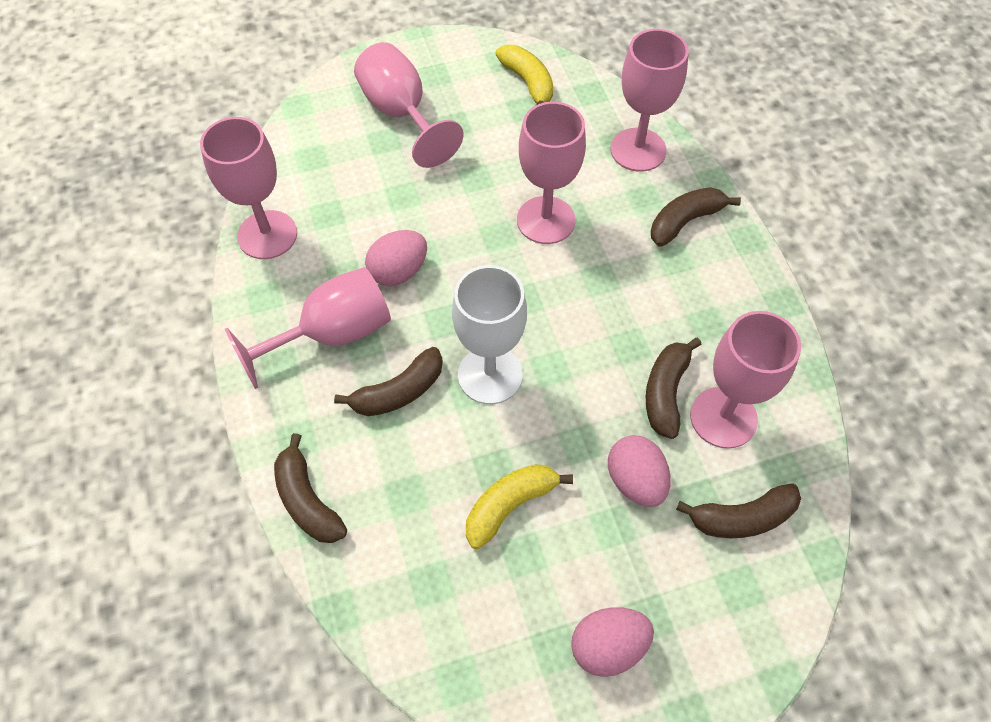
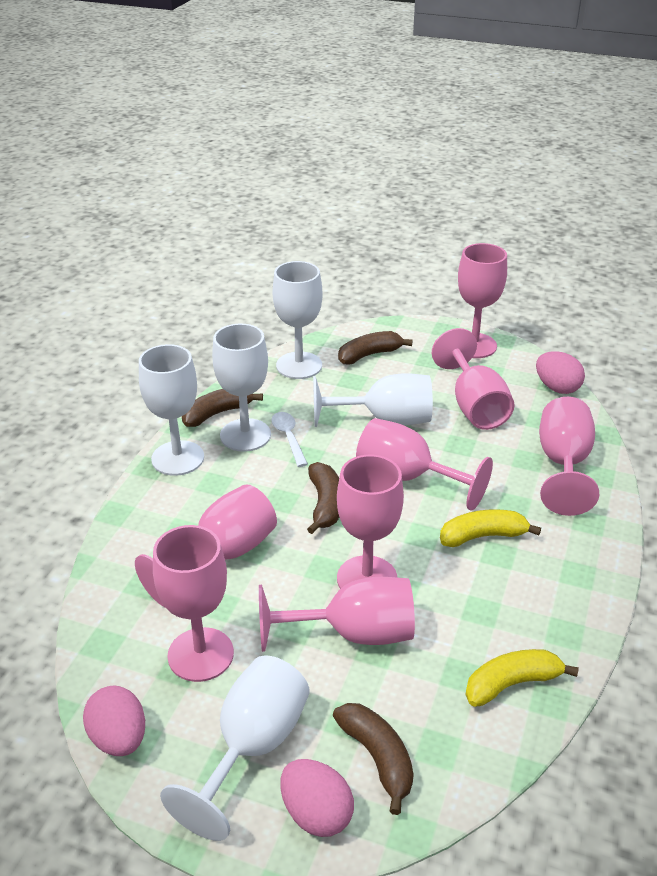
brown banana: [274,433,347,543] [334,347,443,416] [646,337,702,439] [651,187,741,247] [676,483,801,538] = 5 -> [182,389,263,427] [307,462,339,534] [333,703,414,815] [338,331,413,364] = 4
pink goblet: [200,117,297,259] [225,267,391,389] [354,42,464,168] [517,102,586,244] [610,29,689,172] [690,311,801,449] = 6 -> [135,485,277,607] [153,525,234,682] [259,577,415,652] [337,455,404,589] [356,418,493,511] [432,328,515,430] [458,243,507,358] [539,397,599,516] = 8
white goblet: [452,265,527,404] = 1 -> [139,344,204,476] [160,655,310,841] [212,324,271,452] [273,261,322,379] [313,373,433,427] = 5
white spoon: none = 0 -> [271,412,308,467] = 1

